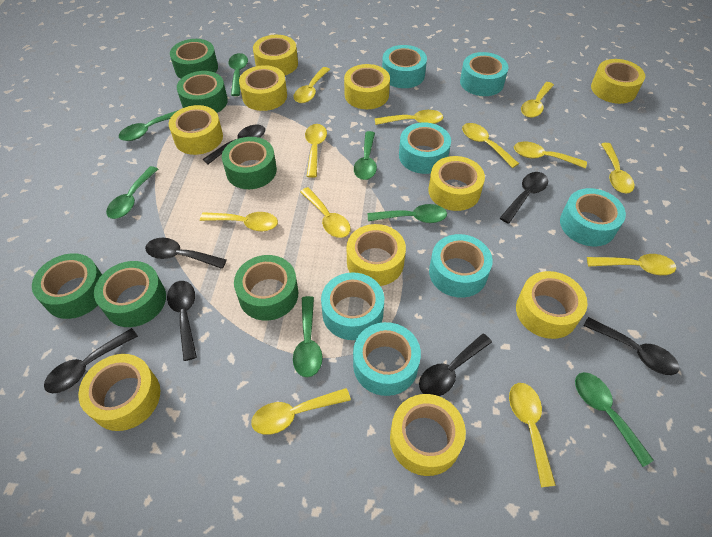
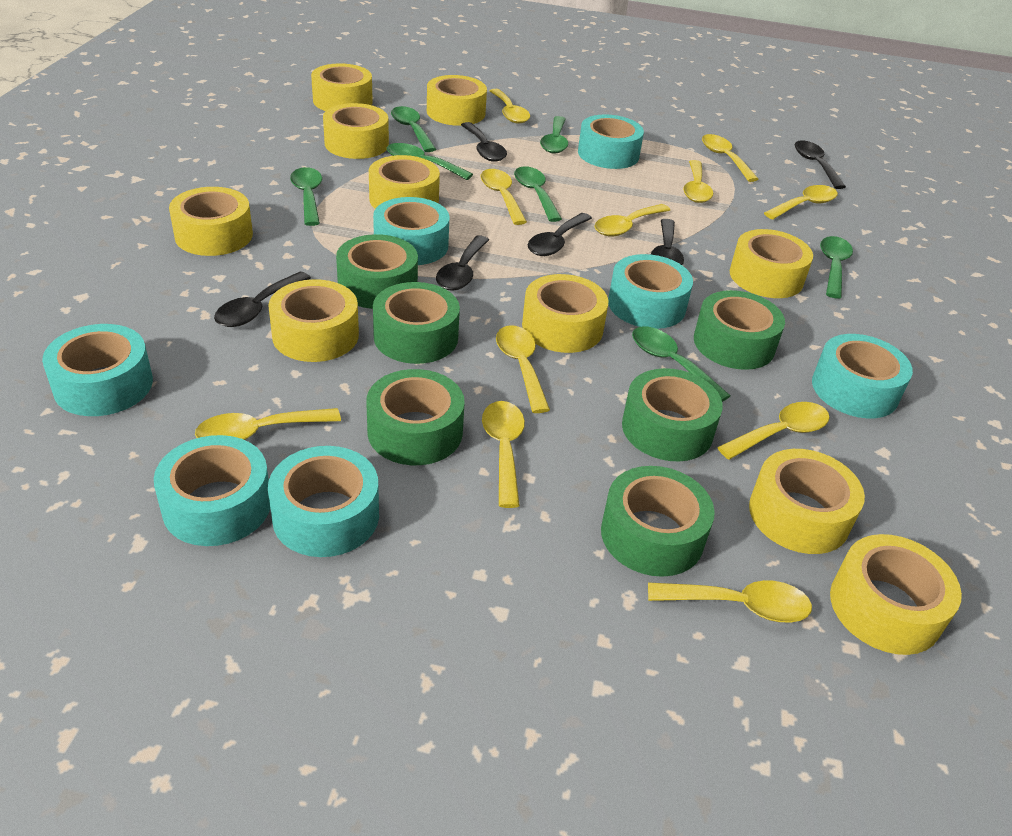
black spoon: [44,328,138,393] [145,238,227,269] [167,281,197,361] [203,124,265,164] [419,334,492,396] [500,172,548,224] [583,317,679,375] = 7 -> [214,272,311,327] [436,235,489,291] [461,122,507,162] [528,213,592,256] [651,219,684,265] [795,140,846,189] = 6
yellow spoon: [200,212,278,231] [251,388,351,435] [293,67,330,103] [300,187,351,238] [305,124,327,178] [375,110,443,125] [462,123,519,168] [509,383,556,487] [514,142,587,169] [521,82,554,118] [587,254,676,275] [601,143,635,193] = 12 -> [195,408,341,440] [481,169,527,225] [482,401,525,508] [490,89,530,124] [496,325,550,413] [594,204,670,237] [648,580,812,623] [683,160,713,203] [702,134,758,182] [717,402,830,460] [764,185,838,220] = 11

